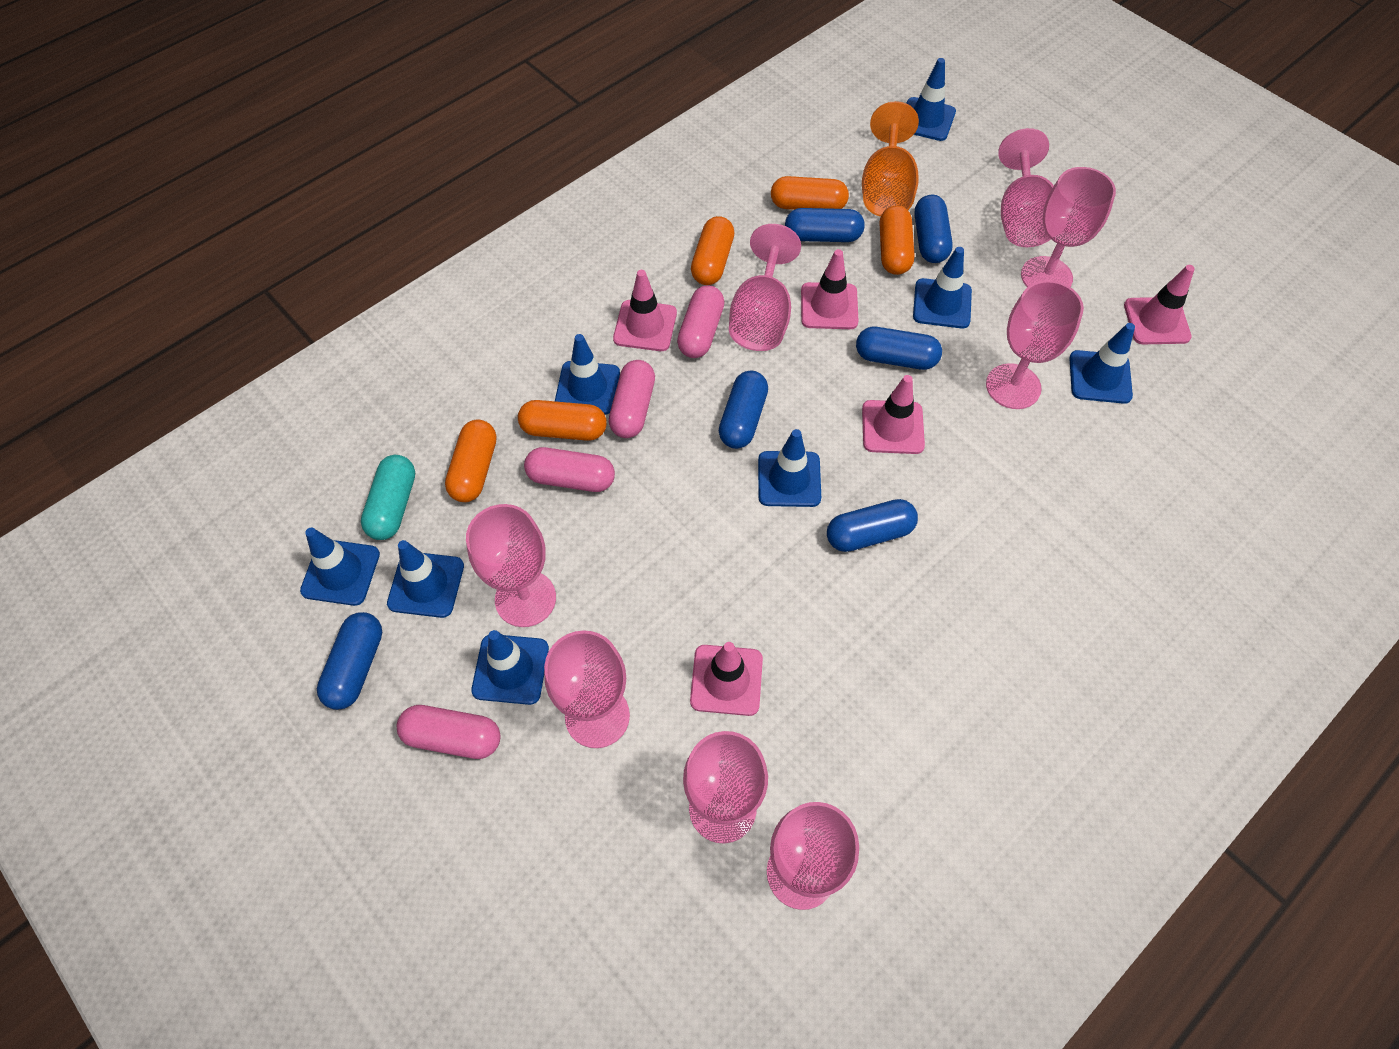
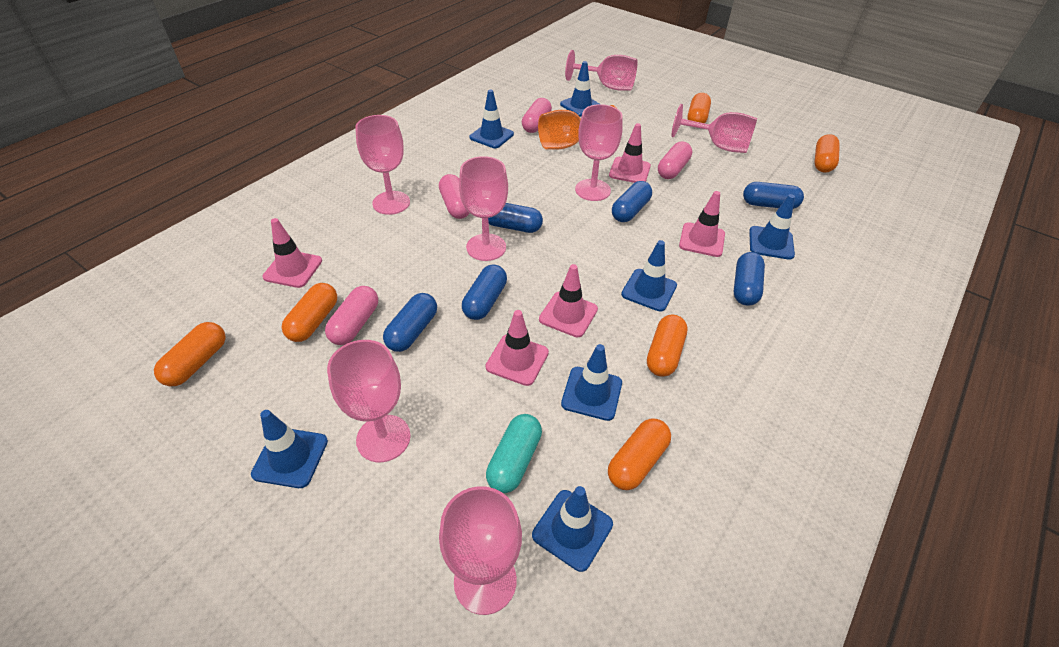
blue traffic cone: [300,528,380,606] [387,540,464,618] [471,630,549,705] [555,334,620,414] [758,429,821,507] [907,58,956,141] [913,247,972,328] [1069,323,1135,404] = 8 -> [251,410,328,488] [469,90,514,148] [532,486,613,572] [560,61,599,117] [561,344,622,421] [621,240,677,312] [749,194,795,260] = 7
orange capsule: [445,419,496,502] [518,400,607,441] [691,216,734,285] [771,176,849,210] [880,205,914,275] = 5 -> [154,322,226,386] [282,283,337,342] [608,418,671,490] [647,315,688,377] [687,93,711,123] [815,134,840,173] = 6
pink goblet: [466,504,556,627] [544,630,630,748] [683,731,768,843] [729,224,801,351] [767,802,859,910] [986,280,1084,409] [998,128,1054,247] [1021,167,1116,287] = 8 -> [327,340,411,462] [355,115,410,215] [439,486,522,615] [459,156,508,261] [565,50,638,91] [575,104,623,201] [672,104,757,153] = 7

